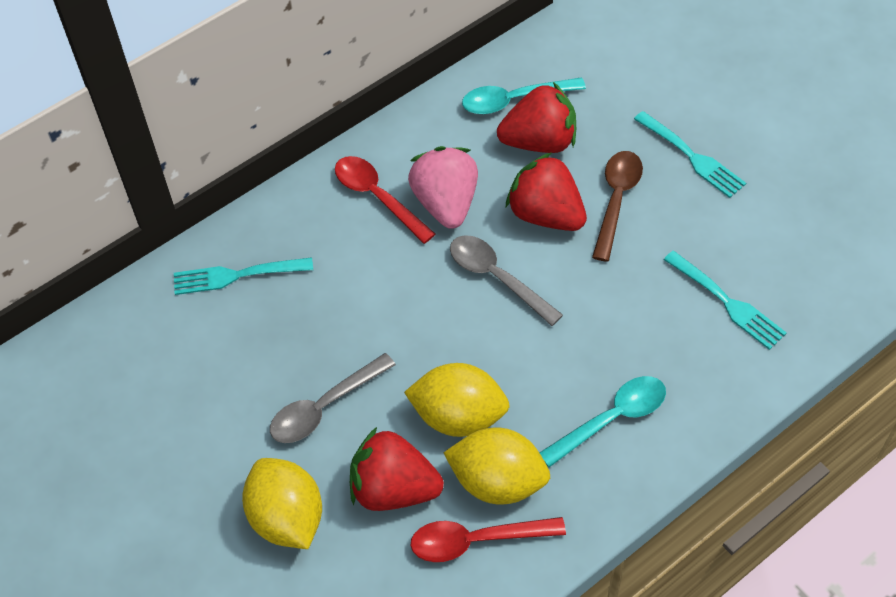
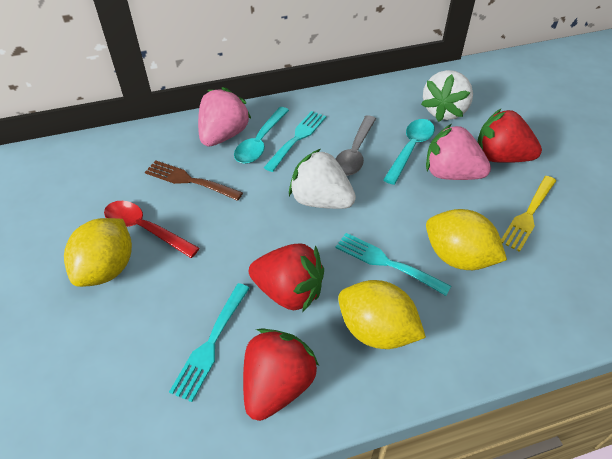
brown fork: none = 0 -> [145,160,243,201] = 1
brown spoon: [592,151,643,262] = 1 -> none = 0
grey spoon: [270,353,396,443] [450,235,563,326] = 2 -> [335,115,376,176] = 1
pink strawberry: [408,146,478,229] = 1 -> [198,87,251,147] [426,124,491,180] = 2
red spoon: [335,156,435,244] [411,517,566,562] = 2 -> [104,201,200,258] = 1
white strawberry: none = 0 -> [289,149,356,209] [421,70,473,122] = 2
yellow fork: none = 0 -> [501,176,556,252] = 1

